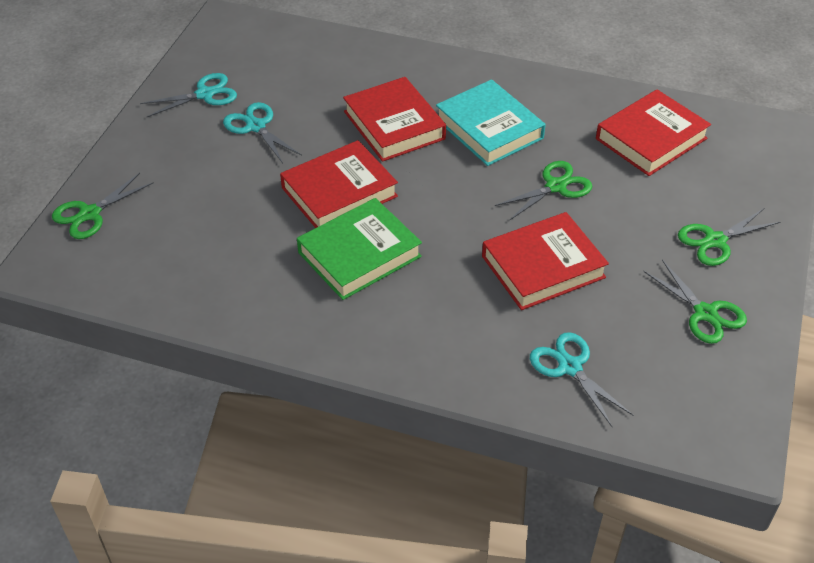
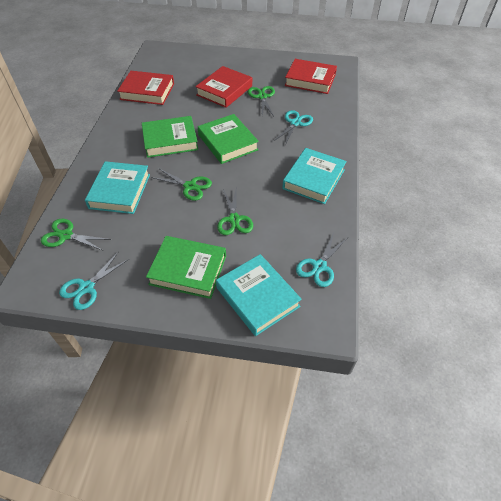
green book: [297,198,422,300] = 1 -> [142,116,198,158] [146,236,226,299] [198,114,259,164] = 3
red book: [280,140,398,228] [343,77,446,162] [482,212,609,310] [596,89,711,176] = 4 -> [117,71,174,105] [195,66,252,108] [285,59,337,94] = 3
turquoise book: [436,79,546,166] = 1 -> [85,161,150,214] [216,254,302,336] [282,148,347,204] = 3

